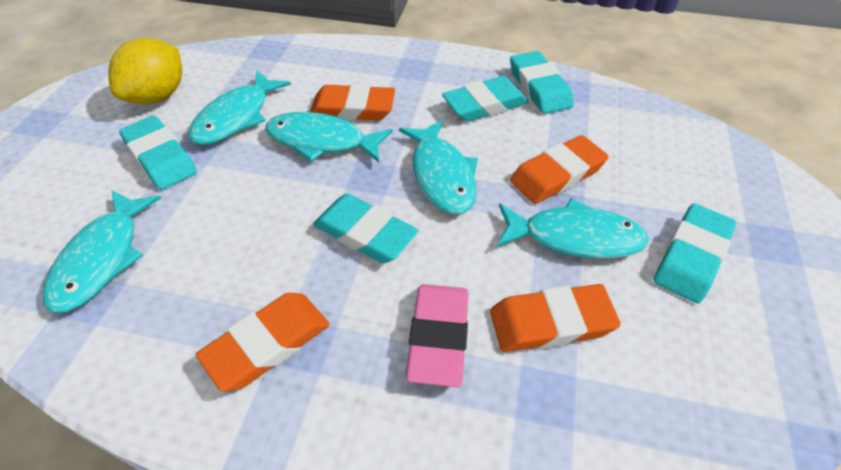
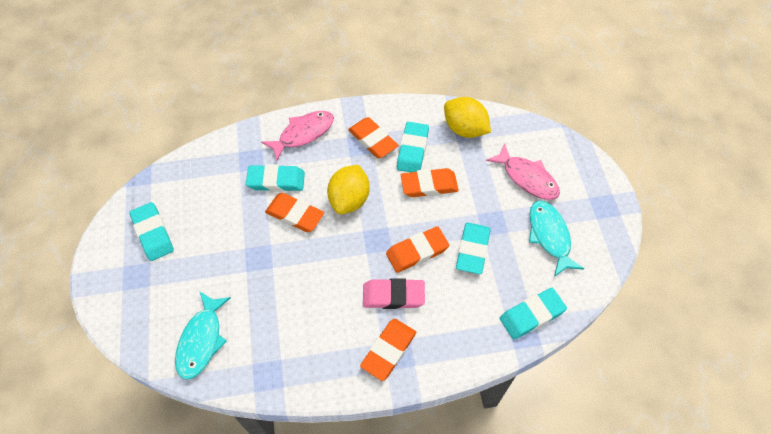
orange eraser: [196,292,330,391] [310,84,395,121] [490,284,621,352] [510,135,608,204] = 4 -> [265,193,324,232] [348,117,399,158] [360,319,416,381] [386,226,449,273] [401,168,459,197] = 5
pink fish: none = 0 -> [261,111,334,161] [486,143,560,200] = 2
turquoise fish: [43,191,161,313] [188,71,291,145] [265,112,393,162] [399,120,478,214] [497,199,649,259] = 5 -> [175,291,231,380] [529,201,584,277] = 2
yellow lemon: [108,38,182,105] = 1 -> [327,165,370,214] [444,97,491,138] = 2

